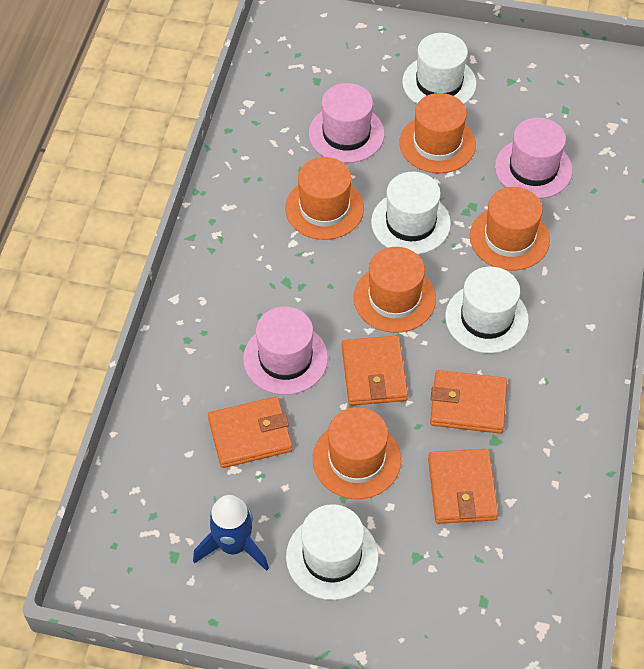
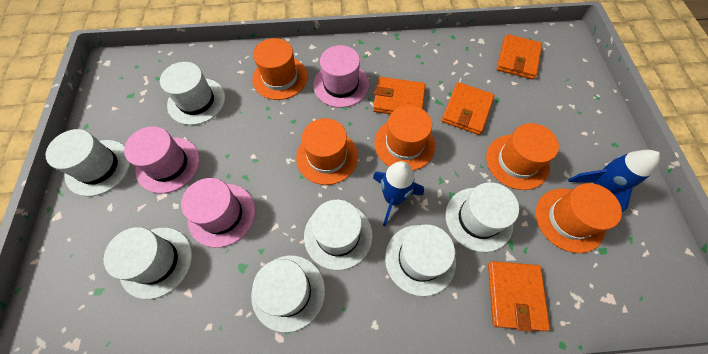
blue rocket: [193,495,269,571] = 1 -> [373,161,424,226] [568,150,660,212] = 2
white hat: [286,504,379,600] [371,172,451,255] [402,33,477,104] [445,267,529,353] = 4 -> [45,129,131,196] [104,227,192,299] [160,62,225,125] [251,255,325,332] [304,200,373,270] [385,224,456,297] [446,182,519,252] = 7

